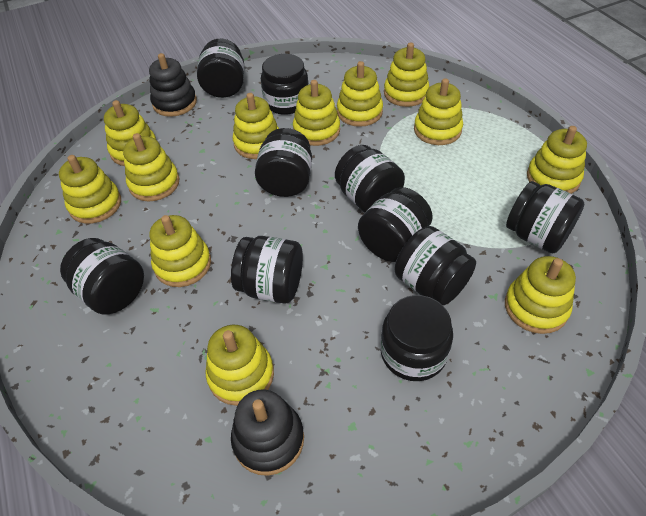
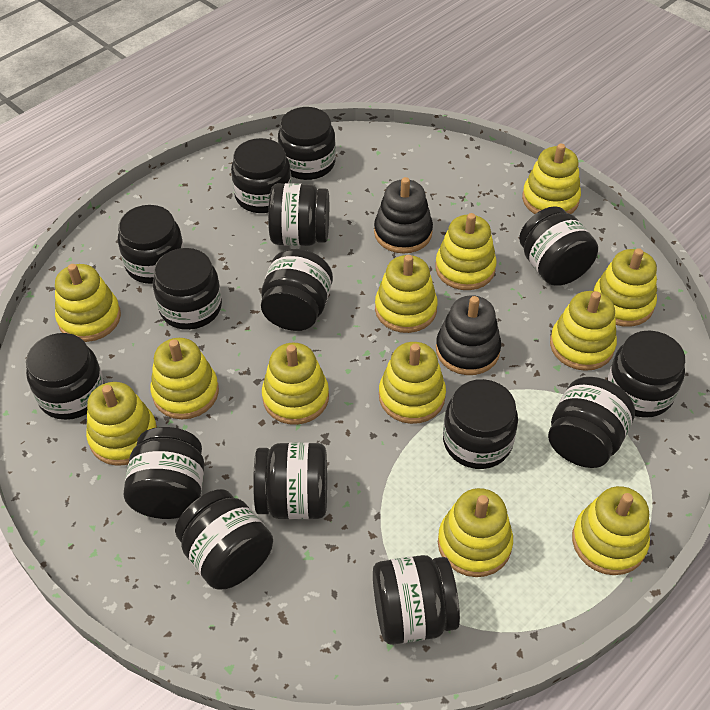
black jar: [60,238,144,315] [197,39,244,98] [231,236,303,303] [255,128,312,197] [261,54,309,115] [335,145,405,212] [358,187,433,262] [381,295,453,381] [394,226,476,305] [506,181,584,253] = 10 -> [26,333,105,420] [118,205,184,284] [124,427,204,519] [153,248,222,330] [175,489,273,590] [231,138,292,213] [253,443,327,519] [261,249,333,331] [268,183,329,246] [278,107,336,180] [373,555,460,645] [443,379,518,469] [519,206,598,286] [548,377,635,468] [607,330,685,418] = 15

